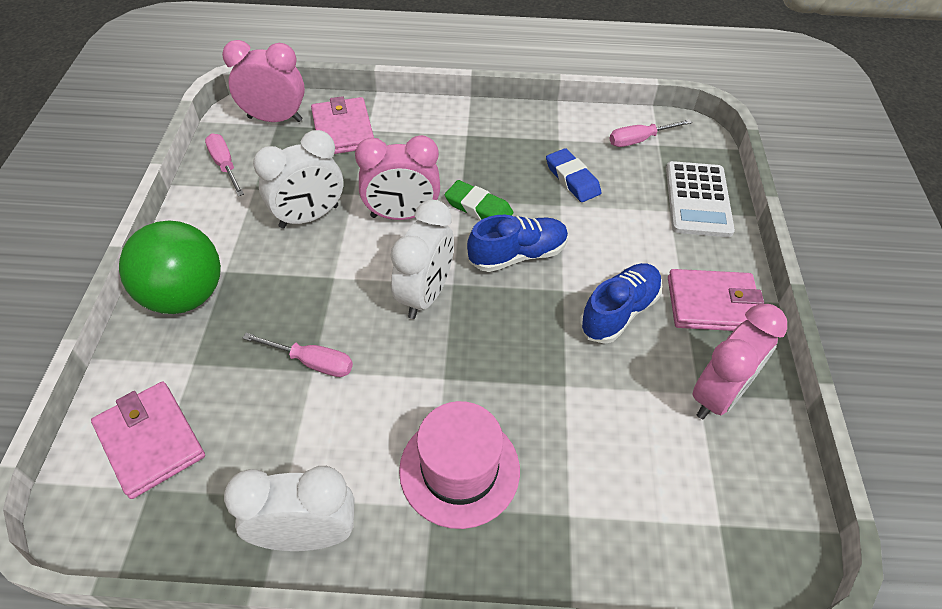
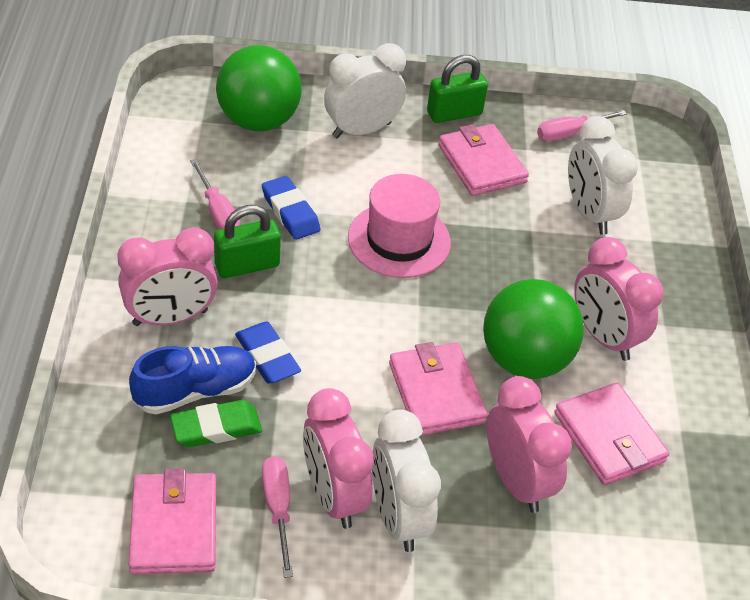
blue eraser: [546,148,601,202] = 1 -> [235,321,301,384] [262,176,321,240] = 2
blue shoe: [467,215,568,272] [580,263,662,344] = 2 -> [129,346,256,414] = 1
green ball: [119,220,221,314] = 1 -> [216,45,302,131] [483,279,584,379] = 2
green padlock: none = 0 -> [214,205,281,278] [427,55,488,123] = 2
pink clock: [222,40,305,122] [355,135,440,220] [692,304,787,419] = 3 -> [117,227,218,326] [303,388,374,529] [487,376,572,513] [574,237,663,361] = 4
pink wallet: [91,381,205,499] [311,96,374,154] [668,269,764,331] = 3 -> [129,469,216,574] [389,342,488,435] [438,124,529,196] [554,383,669,485] = 4
white calculator: [666,161,735,237] = 1 -> none = 0

